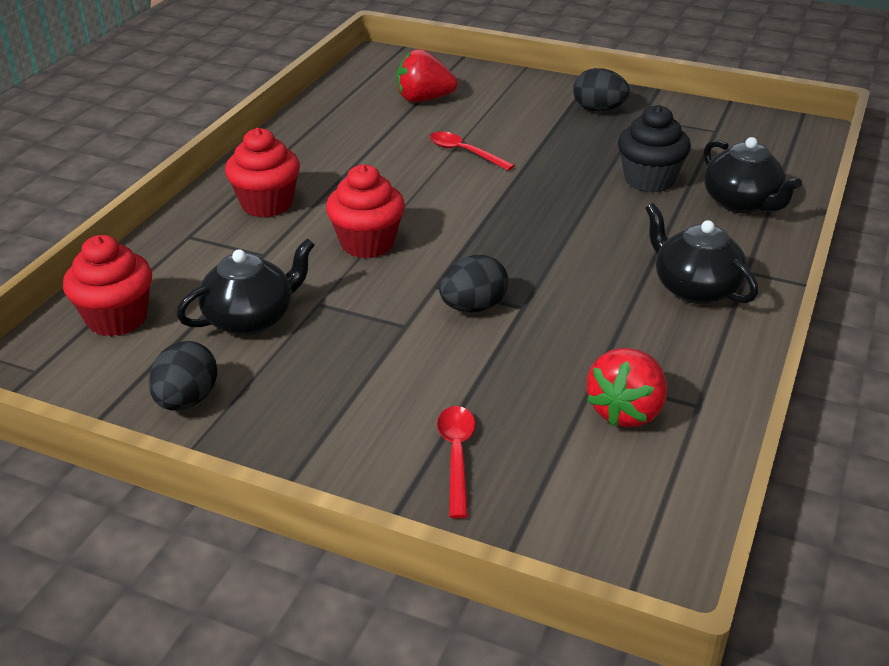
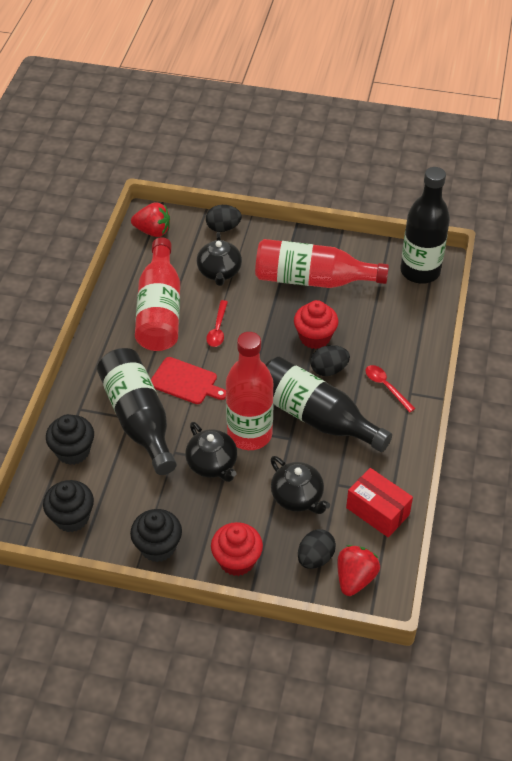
black bottle: none = 0 -> [97,348,177,475] [265,356,392,452] [400,167,450,284] = 3
black cupcake: [618,105,691,193] = 1 -> [43,480,94,532] [46,414,94,465] [130,509,182,562] = 3
red bottle: none = 0 -> [135,237,180,351] [226,332,274,450] [255,239,389,288] = 3
red box: none = 0 -> [346,468,413,538] = 1
red cupcake: [63,235,152,337] [225,128,300,218] [326,164,405,258] = 3 -> [211,522,263,576] [294,300,338,349] = 2
red cutting board: none = 0 -> [151,357,226,404] = 1

